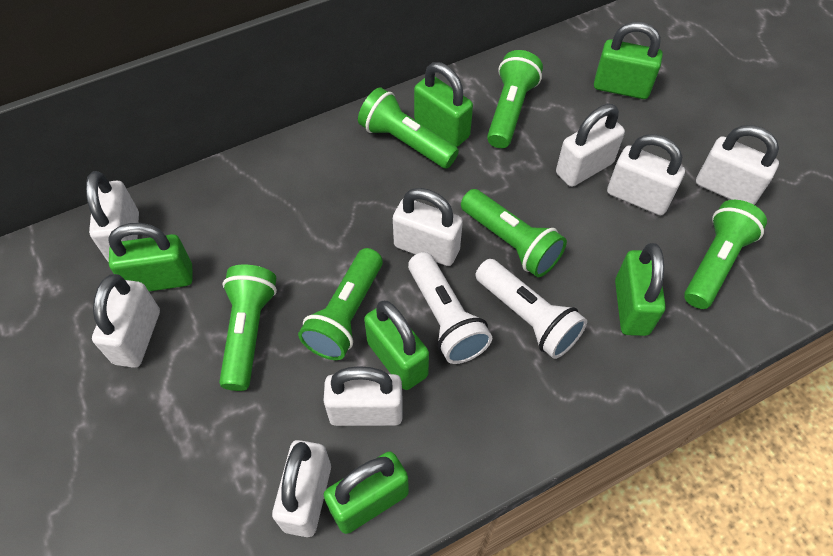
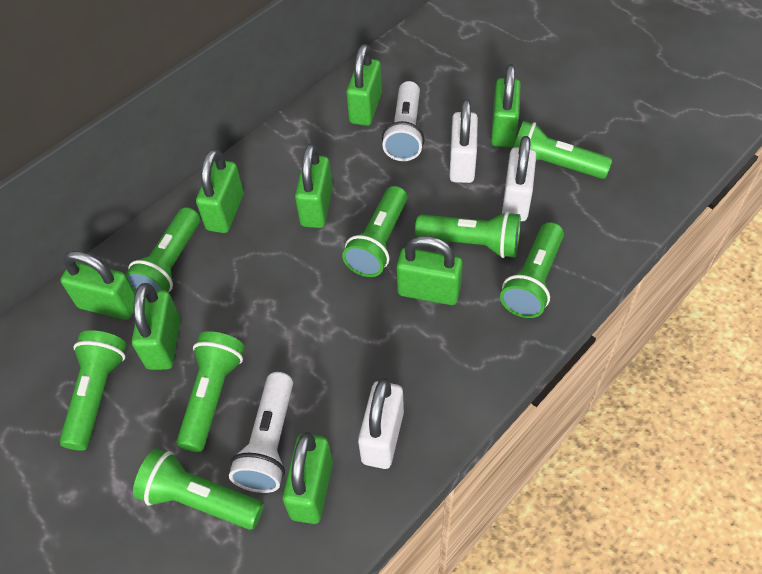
green flashlight: [219,265,277,391] [298,248,383,360] [358,87,459,169] [461,189,567,277] [487,50,543,148] [684,200,767,309] = 6 -> [59,330,127,450] [126,207,200,293] [133,449,264,530] [177,331,244,452] [342,186,408,277] [415,211,521,258] [500,222,564,318] [514,121,612,179] = 8
green padlock: [108,223,193,291] [324,451,409,534] [364,301,429,390] [414,62,473,147] [594,22,663,99] [615,243,666,336] = 6 -> [61,251,135,320] [132,283,181,370] [196,149,244,233] [282,432,333,524] [295,144,333,228] [346,44,382,126] [397,236,463,305] [491,64,521,147] = 8
white padlock: [86,171,139,262] [92,274,160,368] [272,440,331,537] [324,366,403,426] [393,188,463,266] [556,104,625,187] [607,134,685,215] [696,125,779,205] = 8 -> [358,378,404,469] [449,99,478,183] [502,136,536,221] = 3

